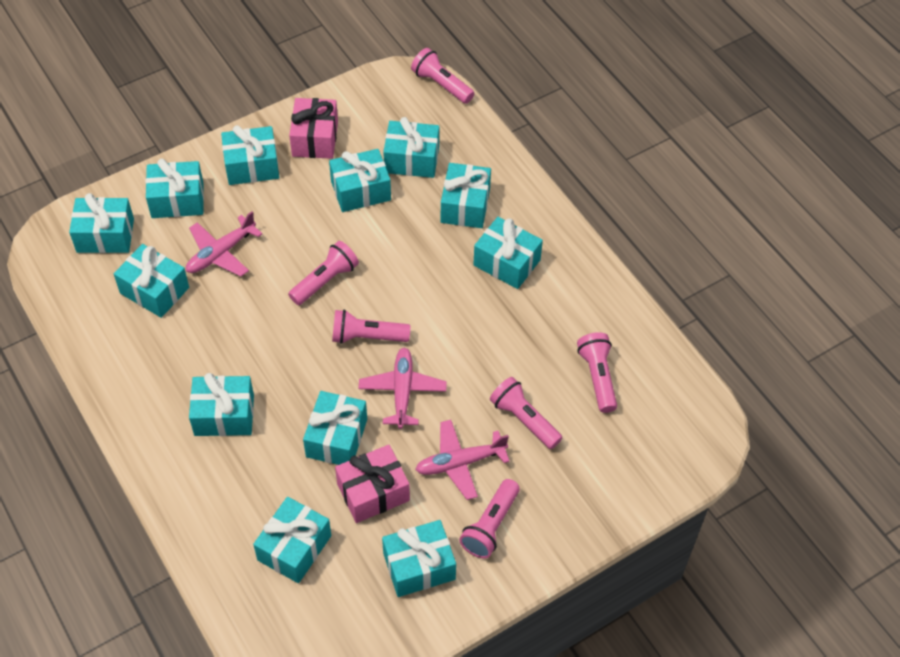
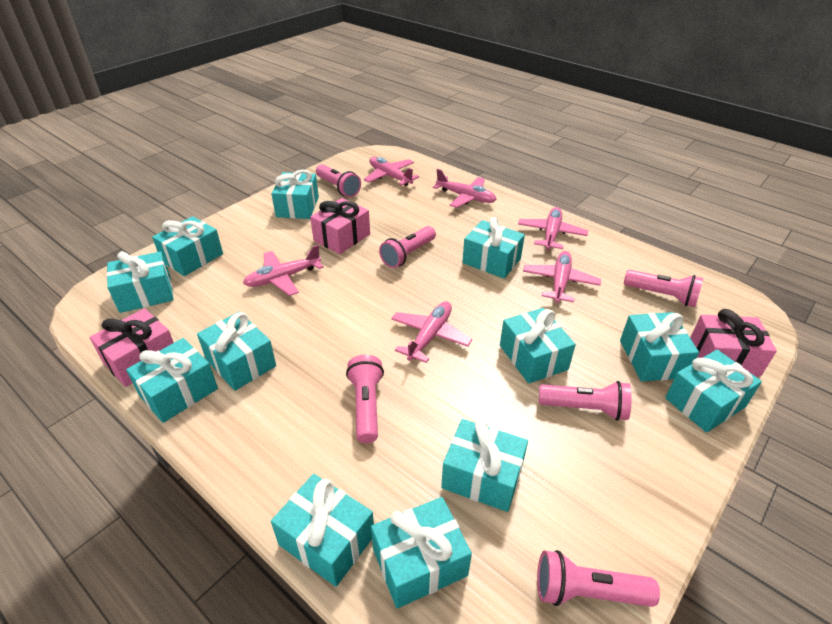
pink gift: [289,98,338,159] [335,445,410,523] = 2 -> [90,308,174,387] [310,198,370,254] [690,309,777,377] = 3
pink plane: [186,211,262,277] [358,347,447,429] [415,420,510,500] = 3 -> [243,245,323,296] [364,157,420,186] [391,301,472,363] [433,169,497,208] [518,207,588,250] [523,251,601,303] = 6

